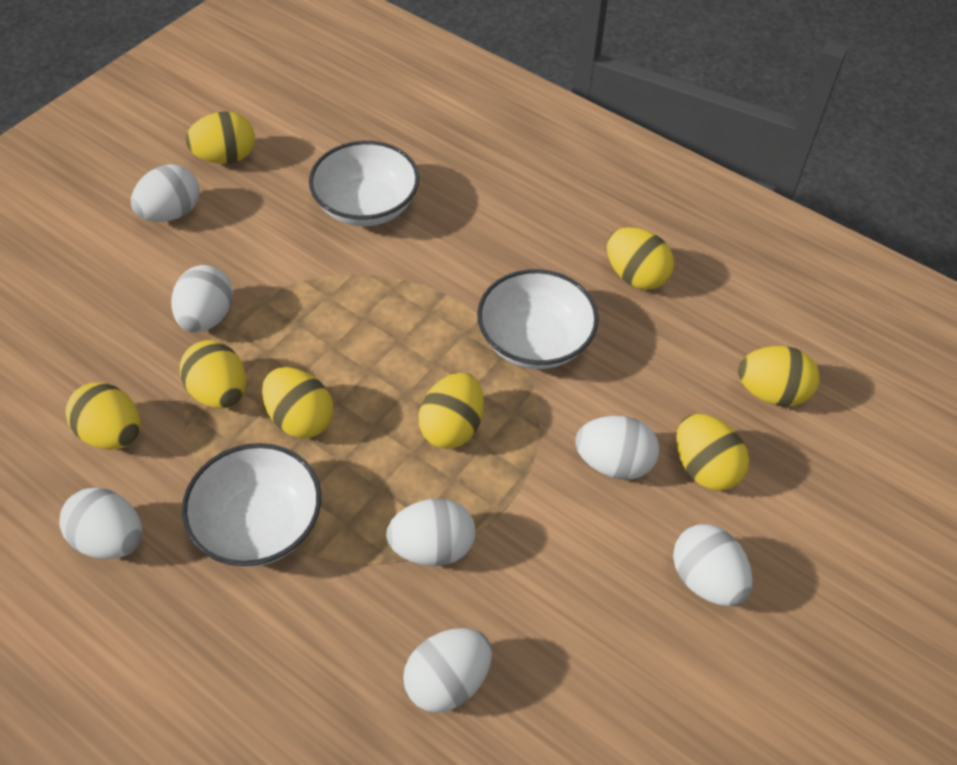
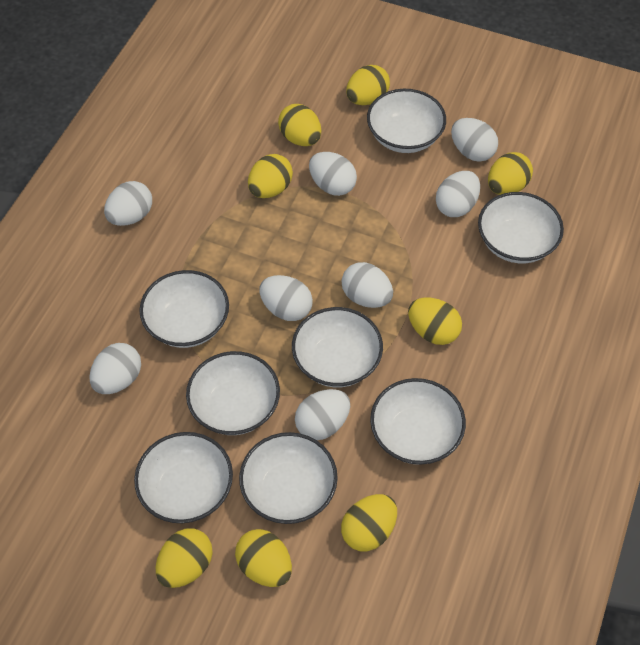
white bowl: [182,443,321,567] [309,141,419,226] [477,269,599,369] = 3 -> [134,432,233,523] [139,270,229,348] [186,351,280,435] [239,432,338,524] [292,307,383,387] [367,89,446,153] [370,378,466,465] [478,192,564,263] = 8
white egg: [59,488,142,559] [131,164,200,222] [171,265,233,333] [386,499,475,566] [403,628,492,713] [575,416,659,479] [673,524,753,606] = 7 -> [89,343,141,394] [104,181,152,226] [259,275,313,321] [295,389,350,440] [309,152,357,196] [342,262,393,308] [436,171,480,217] [451,118,498,162] = 8

